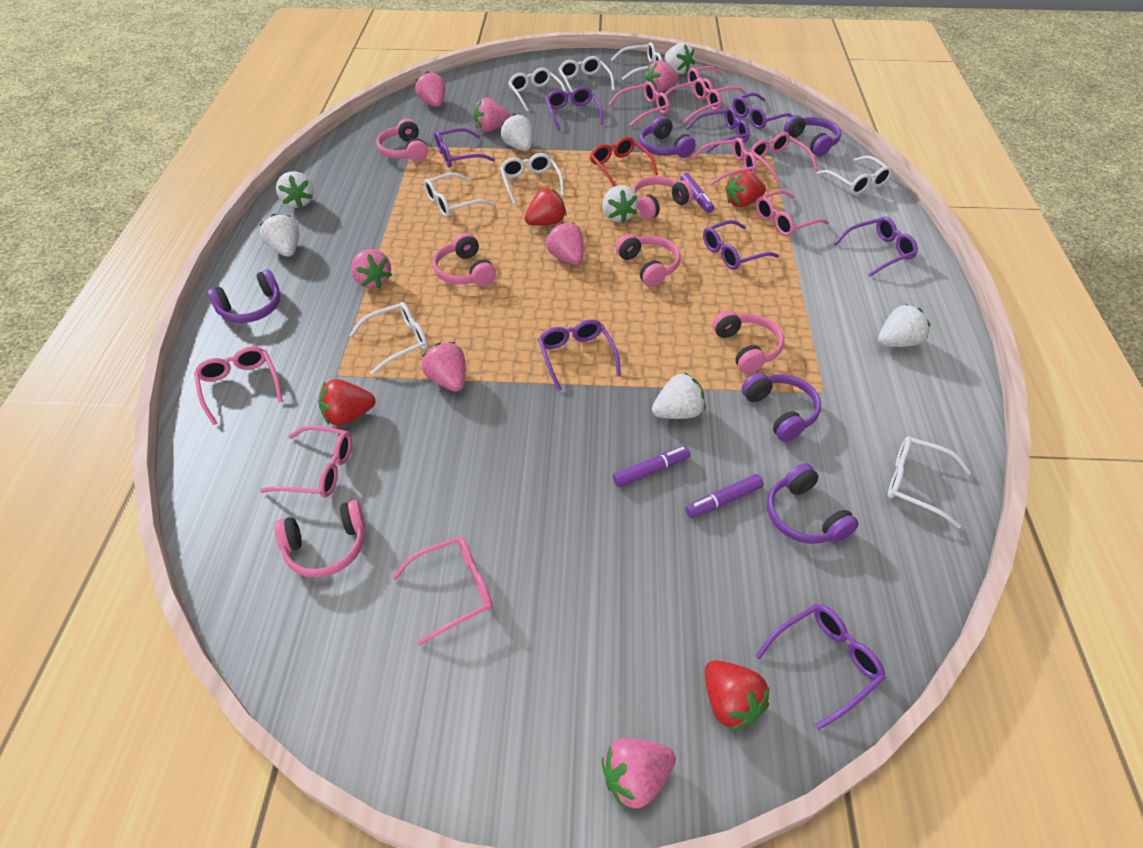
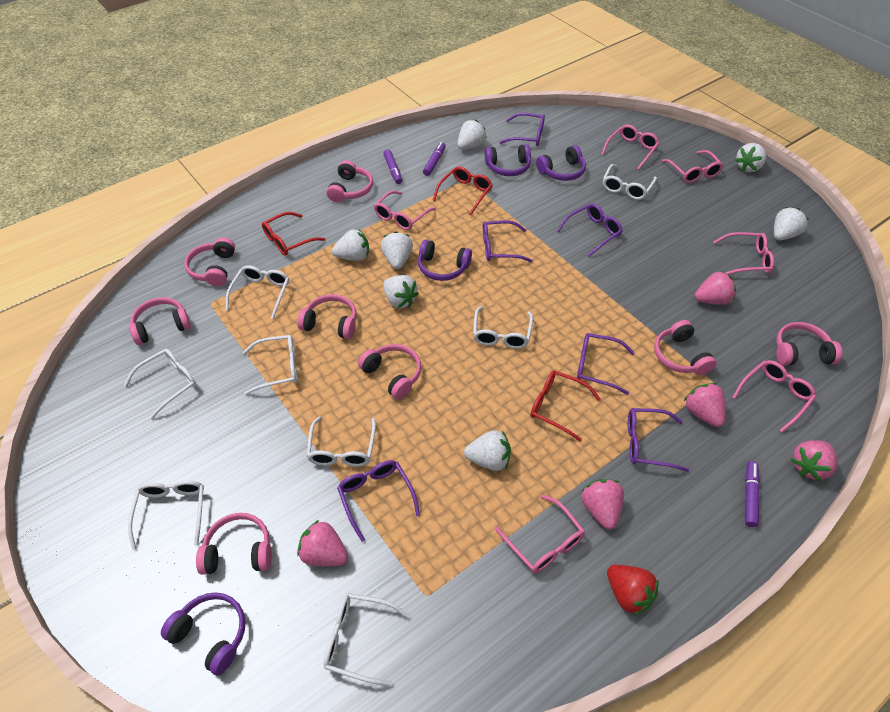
pink glasses: [194,346,283,425] [260,425,352,498] [392,537,493,646] [608,82,669,126] [665,79,722,124] [687,66,746,99] [691,137,757,186] [750,132,818,184] [756,190,829,236] = 9 -> [374,190,436,230] [495,495,585,573] [601,125,660,170] [662,150,724,183] [713,232,774,275] [732,360,817,432] = 6
pink headphones: [274,500,366,578] [376,119,428,162] [433,233,496,286] [616,234,681,287] [632,176,694,220] [712,310,784,374] = 6 -> [129,297,191,345] [184,237,235,286] [196,513,272,575] [297,294,357,339] [326,160,373,202] [358,344,421,400] [654,320,717,375] [776,322,842,366] = 8
pink strawberry: [351,249,392,289] [415,71,446,107] [422,342,466,392] [474,98,511,132] [546,222,584,265] [601,738,676,810] [645,60,679,93] = 7 -> [297,520,348,566] [581,479,624,529] [684,383,726,427] [695,271,736,305] [791,440,837,481] = 5
purple glasses: [434,128,495,168] [538,319,621,391] [546,86,603,131] [686,107,750,153] [703,220,779,270] [733,92,793,129] [755,604,885,730] [834,217,918,277] = 8 -> [337,460,420,542] [483,220,533,262] [499,113,545,146] [557,203,623,257] [577,333,635,395] [628,408,689,472] = 6
purple headphones: [207,270,280,323] [639,116,696,158] [741,373,821,442] [767,463,859,544] [784,115,841,156] = 5 -> [161,592,245,675] [418,240,472,281] [485,144,531,176] [536,145,586,181] = 4
red glasses: [590,137,658,187] = 1 -> [262,212,325,256] [433,167,492,216] [530,370,600,441] = 3
red strawberry: [319,379,376,426] [525,188,567,226] [705,660,770,731] [725,170,766,207] = 4 -> [607,565,659,616] = 1

